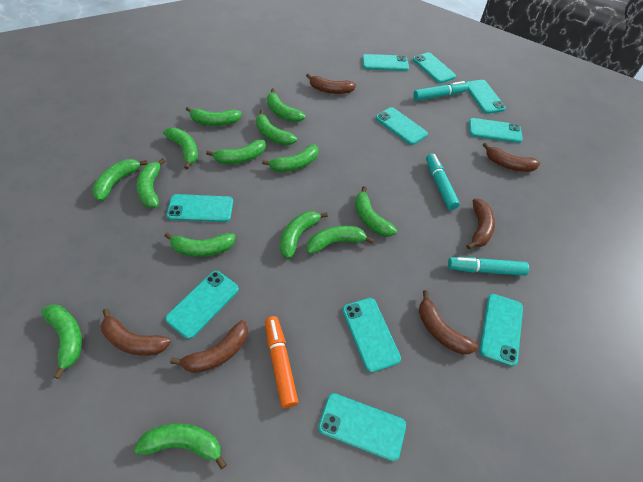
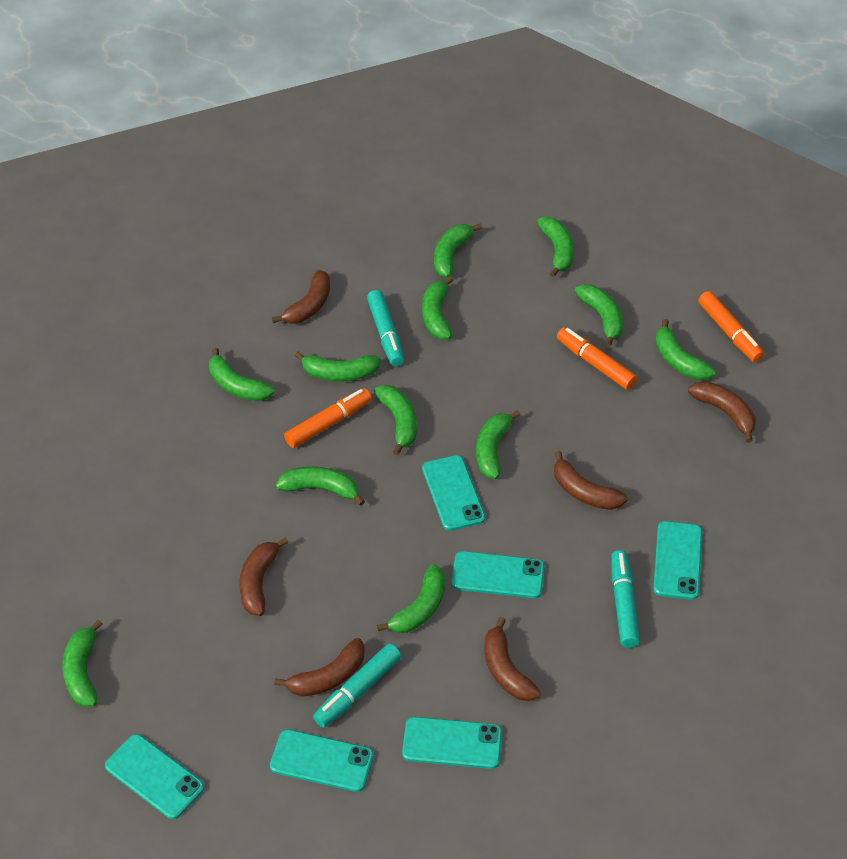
green banana: [41,305,82,379] [92,159,148,201] [134,424,227,469] [137,158,165,208] [163,128,198,169] [165,232,236,257] [185,107,242,126] [206,139,266,164] [256,110,297,145] [262,144,319,172] [267,89,305,122] [280,211,328,259] [307,225,374,254] [355,186,397,237] = 14 -> [62,620,103,707] [209,347,275,401] [276,467,365,506] [295,352,381,382] [374,385,417,455] [377,564,445,633] [422,276,454,340] [434,223,482,278] [476,410,521,479] [537,217,574,277] [575,284,623,347] [655,319,716,380] = 12
orange marker: [265,316,298,408] = 1 -> [284,388,372,448] [557,327,637,390] [698,291,764,362] = 3
turquoise phone: [165,271,239,339] [166,194,233,222] [318,393,406,461] [342,298,401,373] [362,54,409,71] [376,107,428,145] [413,52,456,83] [466,80,506,114] [469,118,523,143] [479,294,523,367] = 10 -> [105,734,204,819] [270,729,374,792] [402,717,502,769] [422,455,485,531] [451,551,545,598] [653,521,702,600] = 6

